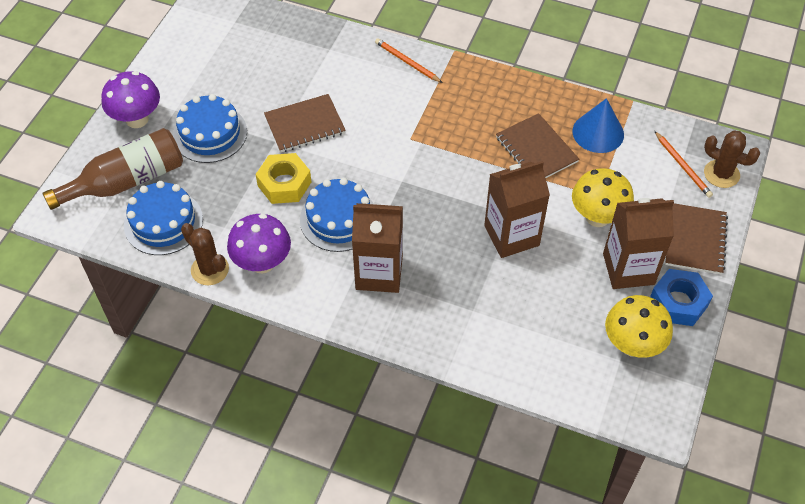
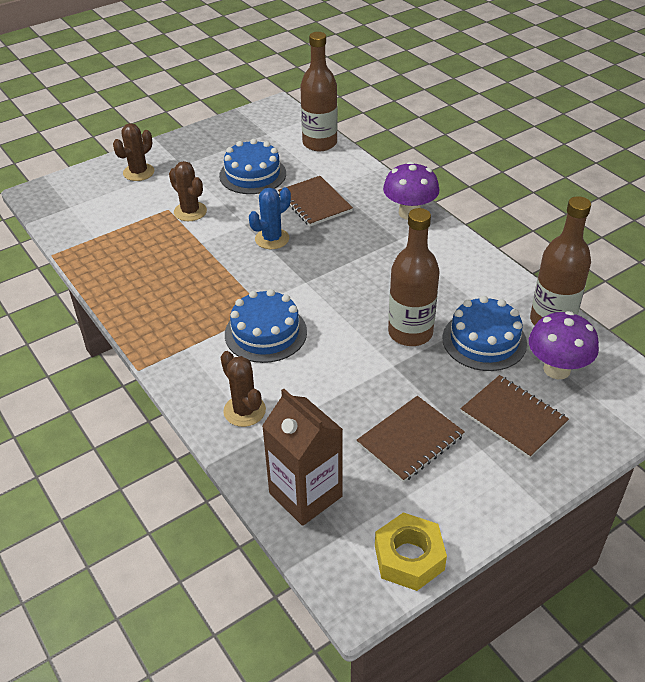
blue cactus: none = 0 -> [249,187,291,249] = 1
blue cone: [573,98,624,153] = 1 -> none = 0
blue nut: [650,269,713,326] = 1 -> none = 0
brown bottle: [43,128,183,210] = 1 -> [300,32,337,151] [388,208,440,346] [530,196,591,326] = 3
brown cactus: [181,223,229,285] [704,131,760,188] = 2 -> [113,123,154,181] [169,161,207,221] [221,351,266,427] = 3
brown carton: [352,203,403,293] [484,161,550,258] [603,198,674,289] = 3 -> [262,389,343,526] = 1
orange pencil: [375,38,442,83] [655,131,713,198] = 2 -> none = 0
yellow mushroom: [572,168,634,227] [605,295,673,358] = 2 -> none = 0

